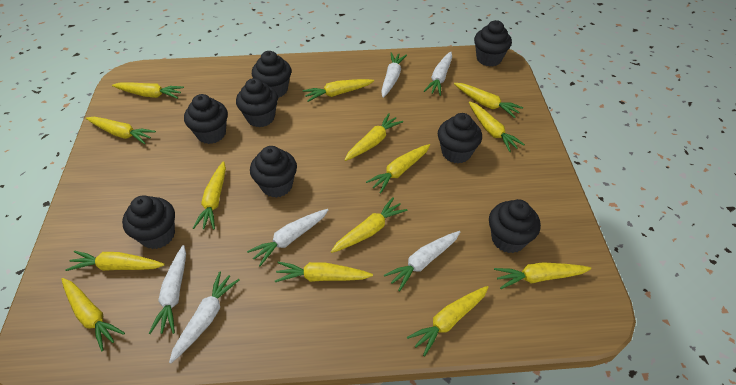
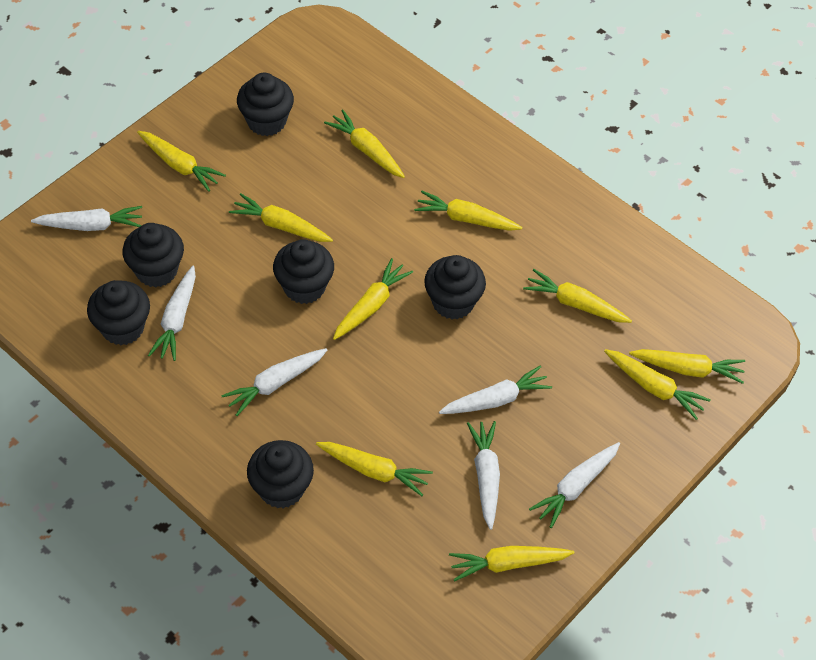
black cupcake: [122,195,175,249] [184,94,228,144] [236,78,278,127] [250,146,297,198] [252,51,291,98] [438,113,482,164] [474,20,512,67] [489,199,541,253] = 8 -> [87,280,150,345] [122,223,184,288] [237,73,294,136] [247,440,314,508] [273,239,334,304] [424,255,486,319] = 6
yellow carrot: [61,278,125,351] [65,251,165,271] [86,117,156,144] [112,83,184,99] [193,161,226,230] [275,262,373,282] [303,79,374,102] [331,197,408,253] [345,113,403,161] [366,144,430,194] [407,286,489,357] [454,83,523,118] [469,101,525,152] [494,262,591,289] = 14 -> [137,131,226,192] [229,193,333,242] [316,442,433,496] [324,109,405,178] [333,258,413,340] [414,191,522,231] [449,546,574,581] [523,269,632,323] [604,349,711,420] [629,349,745,384] = 10

